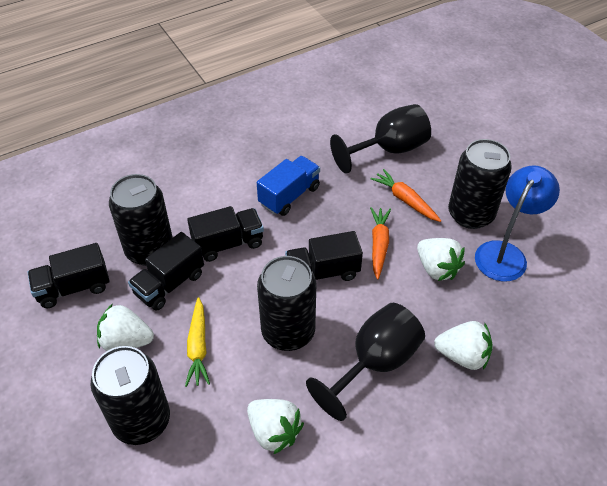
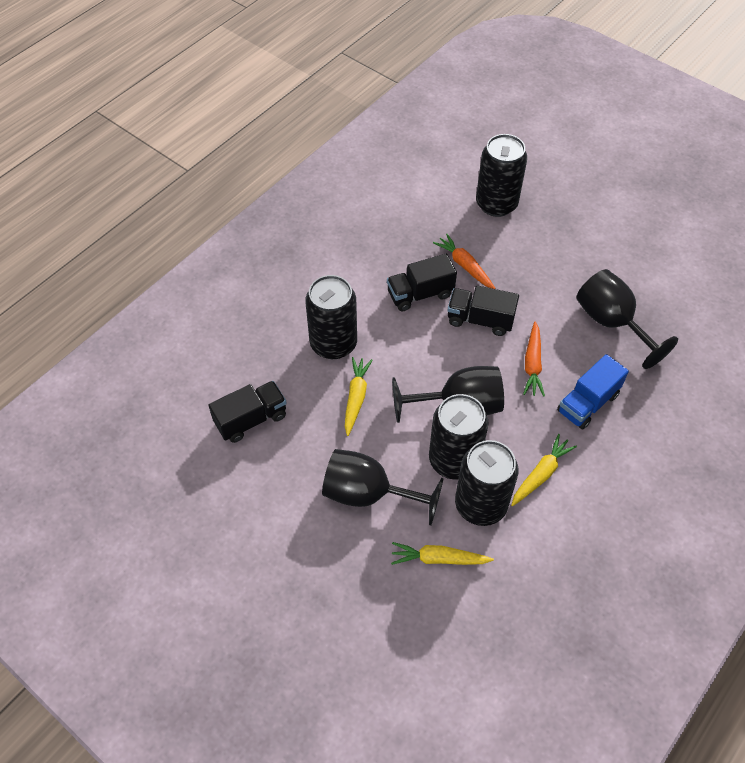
black goblet: [306,303,425,421] [330,104,431,174] = 2 -> [322,449,444,526] [392,366,504,423] [577,269,678,369] = 3
black truck: [27,243,110,308] [128,232,204,311] [187,206,264,262] [285,231,363,281] = 4 -> [208,381,287,443] [387,254,457,311] [447,285,519,336] = 3
blue lamp: [475,165,560,282] = 1 -> none = 0
white strawberry: [97,304,154,351] [247,399,304,455] [417,238,465,281] [434,321,493,370] = 4 -> none = 0
yellow carrot: [185,297,210,387] = 1 -> [345,357,373,436] [391,542,494,565] [511,434,577,506] = 3

